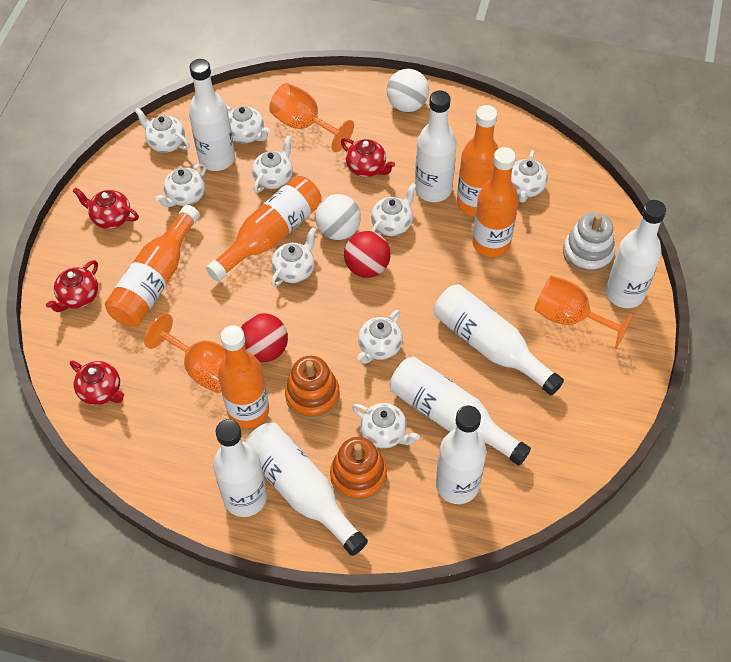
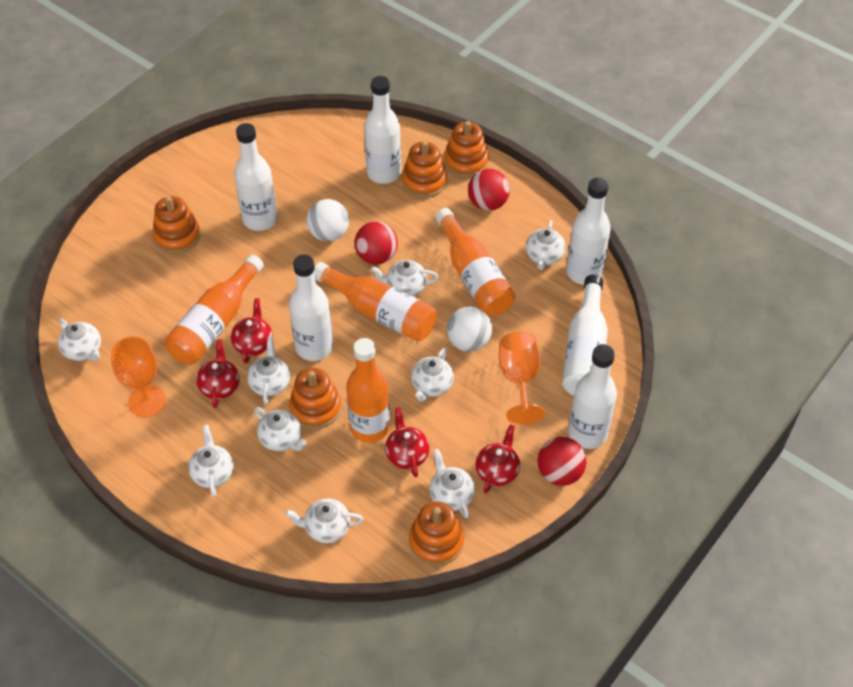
orange bottle: [105,205,200,327] [206,176,322,282] [218,325,269,428] [457,105,499,216] [472,147,519,257] = 5 -> [165,255,264,365] [314,262,437,341] [346,338,390,443] [435,208,515,316] = 4
orange goblet: [144,313,226,393] [269,83,354,152] [534,275,634,349] = 3 -> [111,336,166,418] [499,332,545,425] = 2
orange stacking toy: [285,356,340,419] [330,437,387,502] = 2 -> [153,196,201,254] [289,368,341,429] [402,141,447,198] [409,501,464,566] [444,121,489,178] = 5
red ball: [241,313,288,362] [344,231,391,278] = 2 -> [355,221,398,265] [468,169,510,211] [538,437,587,486] = 3
white bottle: [189,59,235,171] [213,419,267,517] [245,423,368,556] [390,357,531,466] [415,90,457,202] [434,284,564,395] [436,406,486,504] [606,200,666,308] = 8 -> [234,123,277,231] [289,255,333,361] [364,76,401,184] [562,275,608,396] [566,178,611,285] [568,344,617,449] = 6
white stacking toy: [563,212,615,274] = 1 -> none = 0

